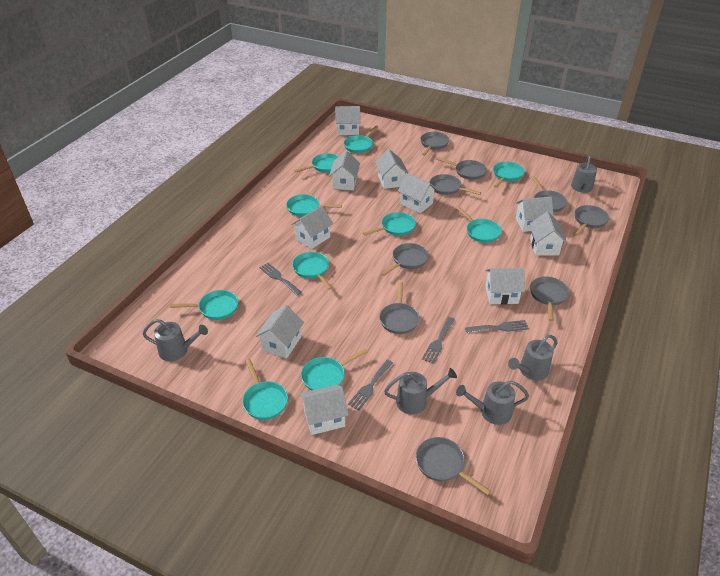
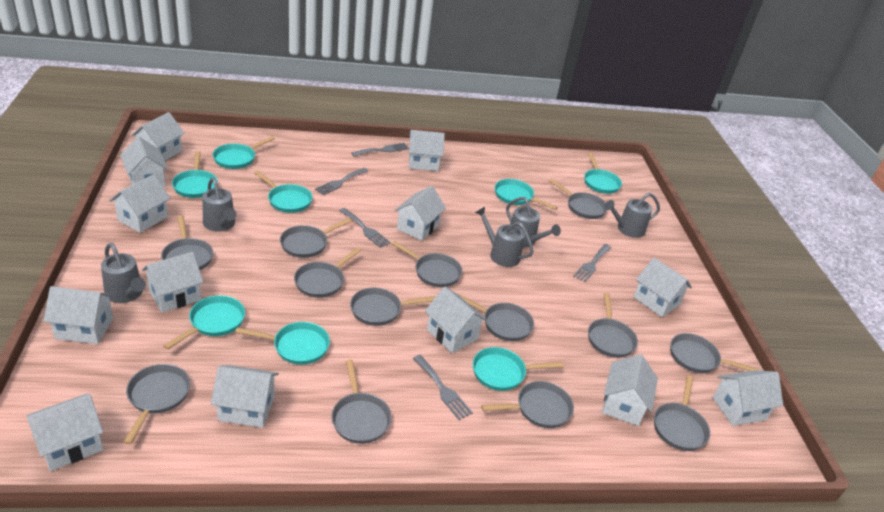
grey fork: [259,263,302,295] [348,360,393,410] [422,317,455,364] [465,320,529,333] = 4 -> [315,168,369,195] [339,208,391,248] [351,143,409,156] [413,355,473,420] [573,244,611,282] = 5
grey pan: [379,282,420,334] [381,243,429,276] [416,437,491,495] [420,132,449,156] [430,174,481,195] [436,157,487,180] [530,277,569,321] [531,176,567,212] [575,205,609,235] = 9 -> [123,364,190,445] [161,215,213,270] [280,218,352,258] [294,247,361,298] [331,360,392,444] [350,288,435,326] [392,241,462,287] [456,293,534,341] [481,381,574,428] [549,179,607,219] [588,293,638,358] [654,375,710,451] [670,333,759,373] = 13
turquoise pan: [170,290,238,320] [242,359,288,420] [286,194,342,217] [292,252,332,290] [294,153,339,173] [301,348,368,391] [344,125,378,153] [363,212,416,236] [456,206,502,243] [493,162,525,188] = 10 -> [163,295,245,350] [172,151,218,198] [213,136,275,169] [235,322,330,365] [254,171,312,213] [473,347,563,391] [495,179,558,210] [584,152,622,194] = 8
white house: [255,305,304,359] [291,206,333,249] [299,384,348,435] [329,151,360,191] [335,106,361,135] [375,149,408,189] [398,173,437,213] [485,268,525,305] [516,197,554,232] [530,212,567,256] = 10 -> [27,394,103,471] [44,286,114,344] [109,174,170,233] [121,137,168,187] [131,112,185,161] [142,252,203,313] [211,365,279,428] [394,186,446,241] [409,130,445,171] [425,287,487,353] [602,354,658,426] [634,258,692,317] [713,370,783,426] = 13

